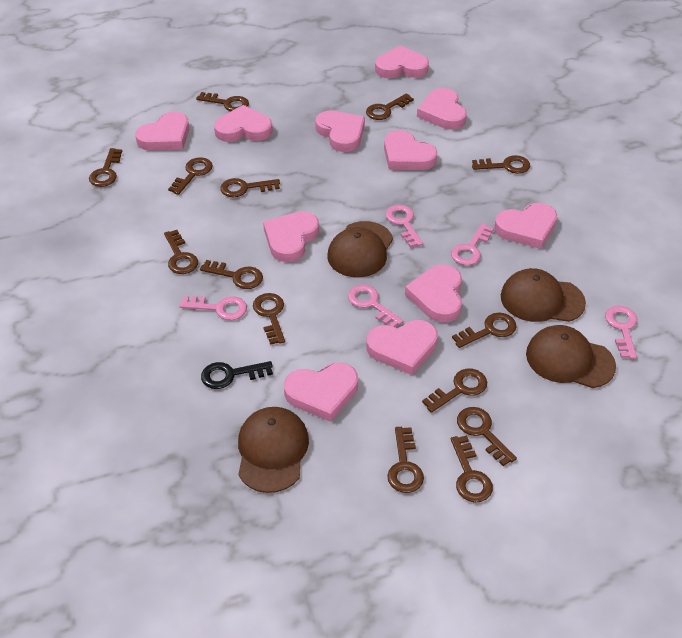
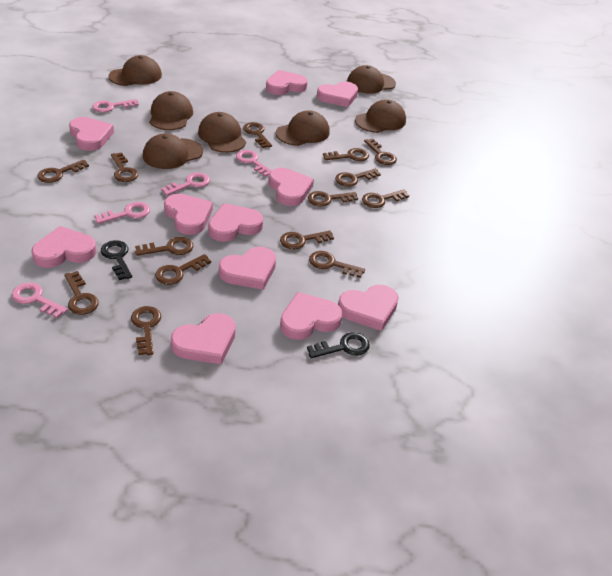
black key: [201,361,273,389] = 1 -> [101,240,132,280] [307,332,370,358] = 2
brown cap: [238,407,309,493] [327,221,393,277] [501,268,586,322] [526,325,616,388] = 4 -> [108,55,162,86] [143,133,203,169] [149,91,193,130] [198,112,246,153] [276,110,330,146] [347,65,396,94] [355,99,406,133] = 7

